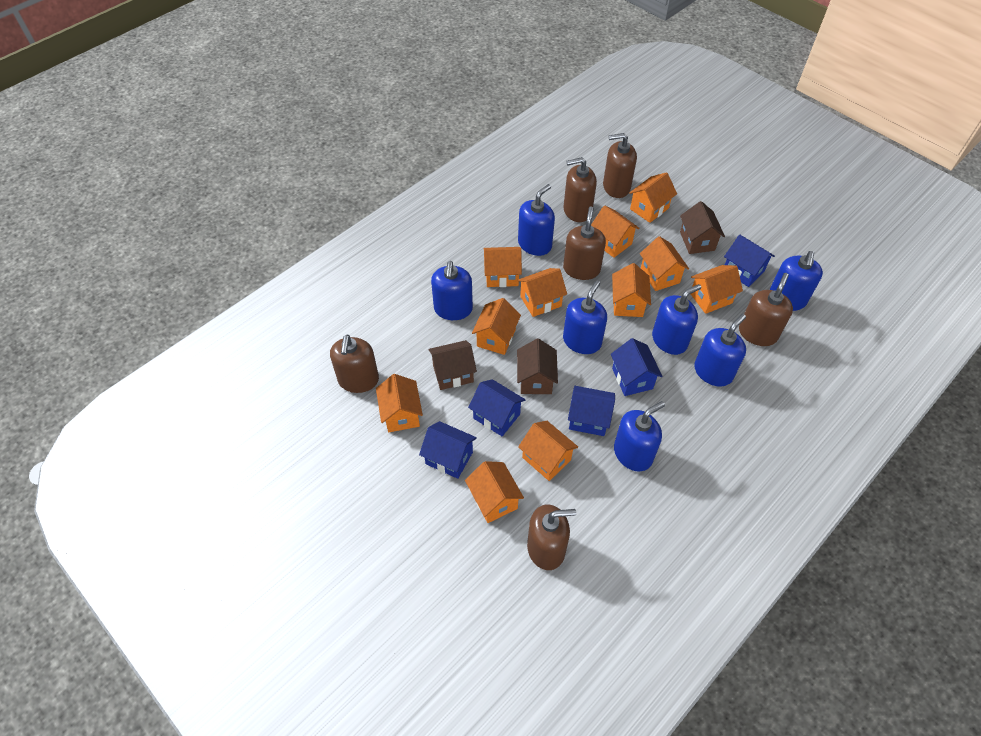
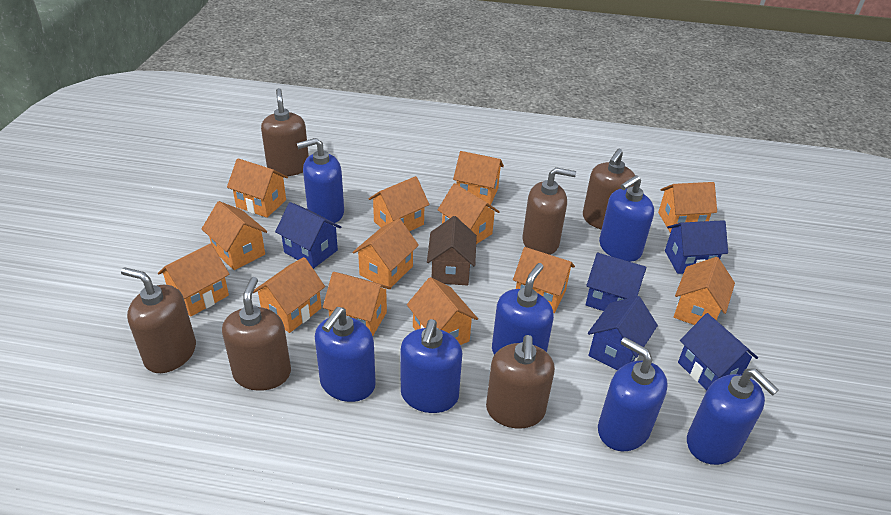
brown house: [428,340,477,390] [517,339,558,394] [680,201,725,254] = 3 -> [427,216,477,286] = 1
orange house: [376,374,423,432] [465,461,524,523] [472,298,521,355] [483,247,522,287] [517,268,567,317] [518,421,578,481] [591,205,640,258] [612,263,651,317] [629,172,677,223] [640,236,689,291] [691,265,743,314] = 11 -> [158,243,230,317] [202,201,268,270] [227,158,288,218] [253,257,325,333] [323,272,391,336] [352,218,419,287] [368,176,429,231] [407,277,478,345] [438,183,500,244] [453,151,504,205] [513,247,575,313] [658,182,717,233] [673,257,735,325] = 13

